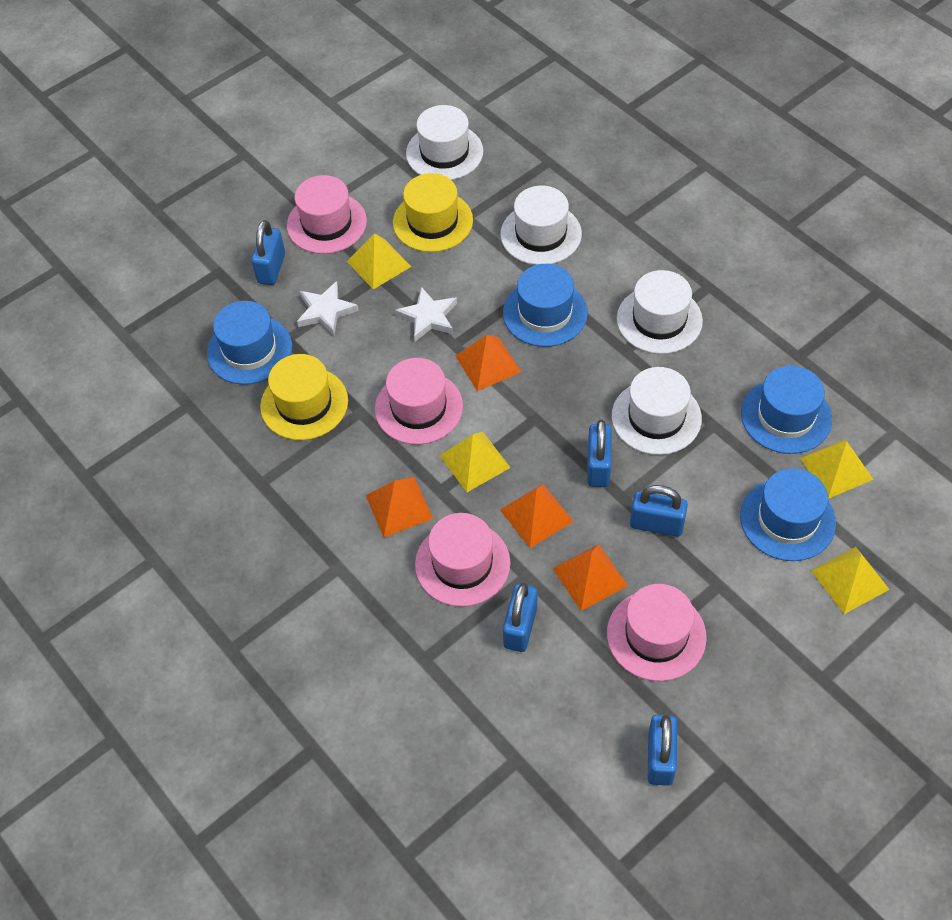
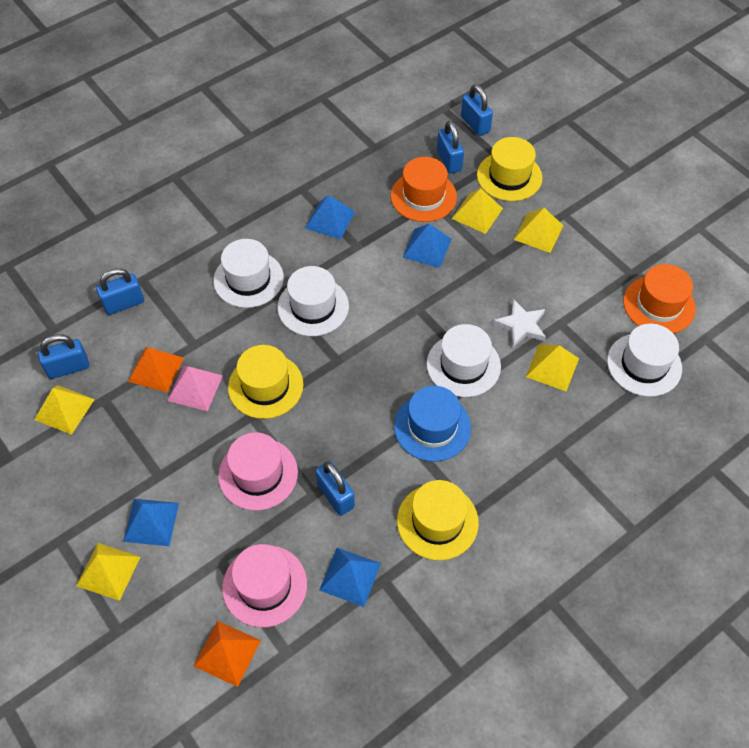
blue hat: [207,301,292,385] [503,264,588,347] [740,468,836,561] [741,365,832,454] = 4 -> [394,386,471,462] = 1
blue pyramid: none = 0 -> [123,499,179,546] [305,195,355,240] [319,548,381,607] [402,224,452,268] = 4
orange hat: none = 0 -> [391,157,457,222] [623,264,696,333] = 2
orange pyramid: [366,477,433,537] [456,335,521,391] [500,484,574,548] [553,544,628,611] = 4 -> [128,347,184,392] [194,621,261,687] = 2
pink hat: [287,175,367,254] [375,358,463,445] [415,513,510,607] [607,584,707,681] = 4 -> [218,432,298,511] [222,544,307,628] = 2
pink pyramid: none = 0 -> [167,366,223,411] = 1
white star: [297,281,359,335] [395,287,457,342] = 2 -> [493,299,546,347] = 1
yellow hat: [260,354,348,440] [393,173,473,252] = 2 -> [228,345,303,419] [397,480,479,560] [477,137,543,201] = 3
yellow pyramid: [347,233,411,289] [439,432,511,492] [800,439,874,499] [811,547,890,614] = 4 -> [34,385,95,435] [76,543,140,601] [452,188,503,234] [514,208,563,253] [526,344,579,391] = 5

